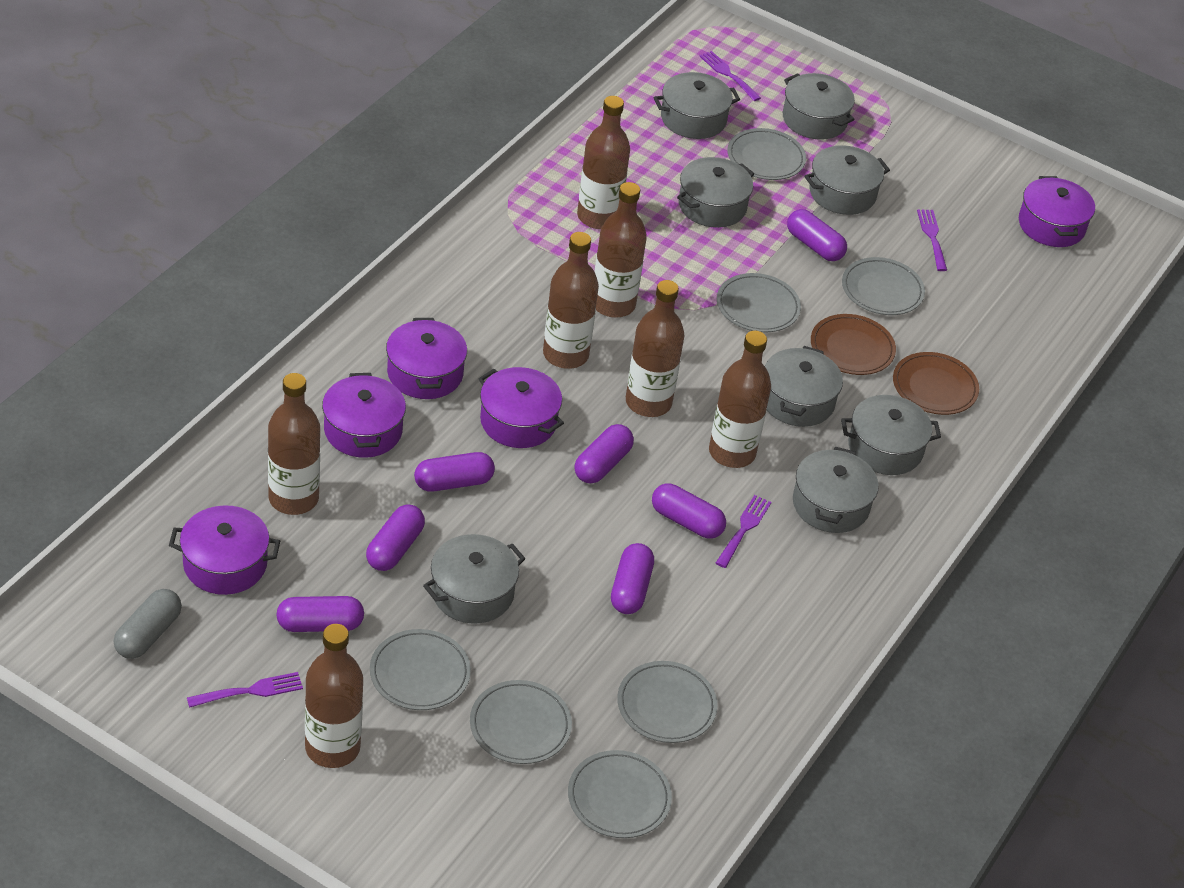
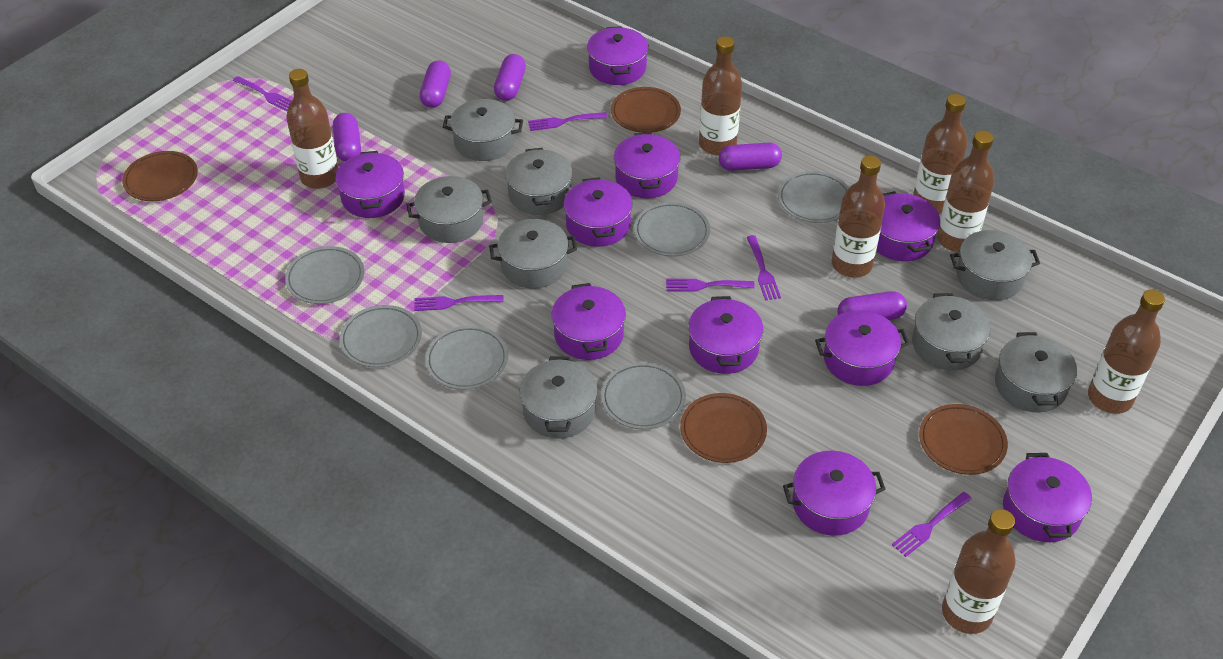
brown plate: [811,314,896,375] [893,352,979,415] = 2 -> [122,151,198,201] [611,87,681,133] [680,393,767,463] [919,404,1008,475] = 4
grey capsule: [114,589,182,659] = 1 -> none = 0
grey plate: [370,629,471,710] [470,680,572,764] [568,750,672,838] [617,661,718,743] [717,273,801,332] [727,128,806,180] [842,257,925,315] = 7 -> [285,246,365,304] [340,305,422,368] [425,326,508,390] [601,362,686,430] [634,202,710,256] [778,171,849,223] = 6
purple capsule: [276,596,364,632] [366,504,425,571] [414,452,495,492] [574,424,634,484] [611,543,654,614] [652,483,726,539] [787,209,847,261] = 7 -> [333,113,361,162] [420,60,451,108] [494,54,526,101] [719,142,782,171] [837,291,907,320] = 5
purple fork: [187,672,303,708] [699,51,761,101] [716,495,771,568] [917,209,947,271] = 4 -> [233,76,292,111] [414,295,504,311] [528,112,607,131] [666,279,755,292] [747,235,781,301] [892,492,972,557] = 6
purple pot: [169,505,280,595] [322,373,406,458] [386,318,467,399] [479,367,564,448] [1019,176,1095,247] = 5 -> [335,151,405,218] [551,283,626,360] [564,177,633,247] [587,26,649,85] [614,132,680,198] [688,296,763,374] [783,451,885,536] [815,310,909,386] [876,191,940,261] [1003,453,1092,542] = 10

